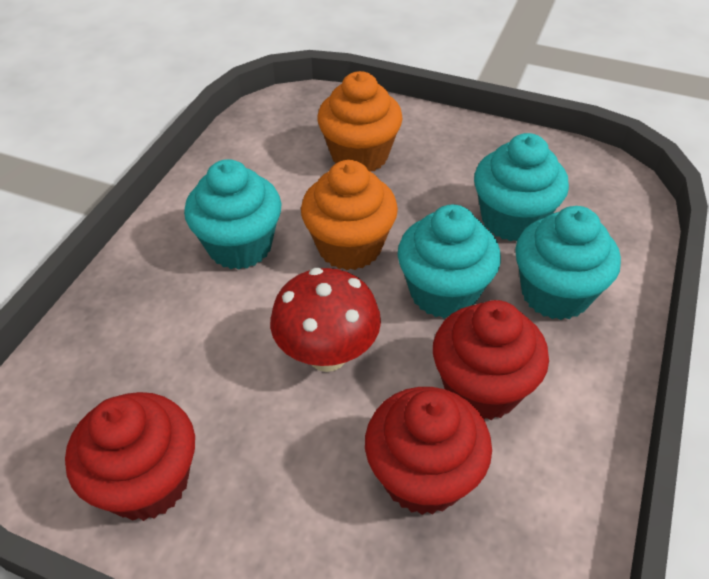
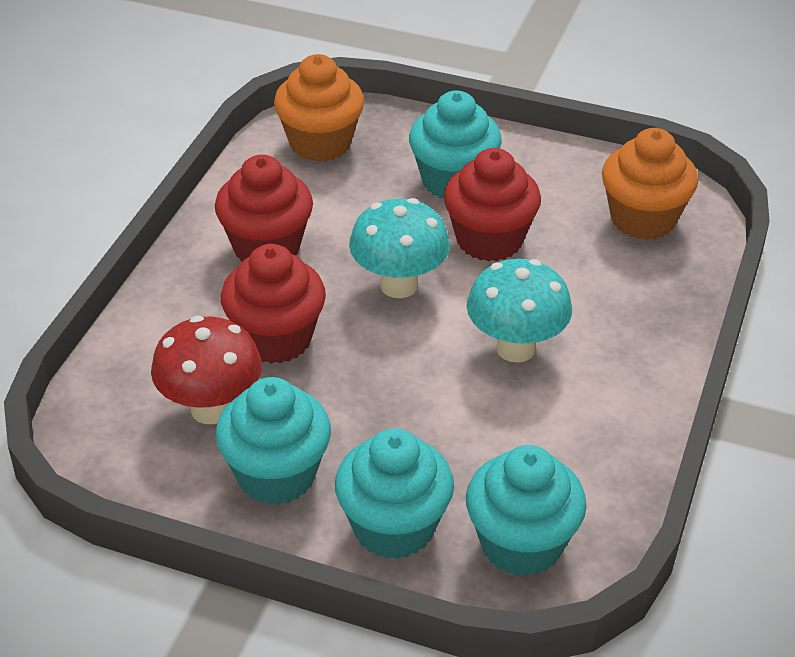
turquoise mushroom: none = 0 -> [349,198,450,298] [467,259,572,363] = 2

